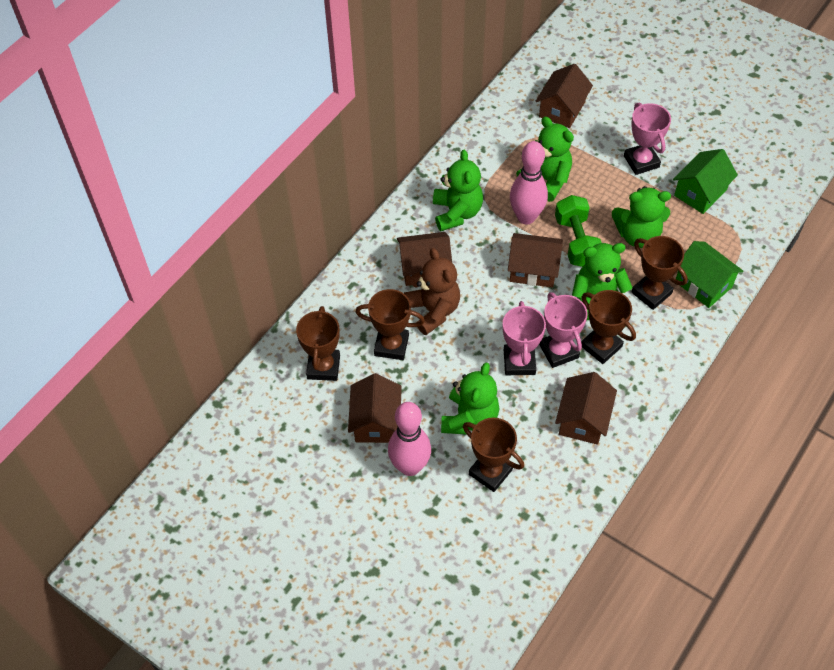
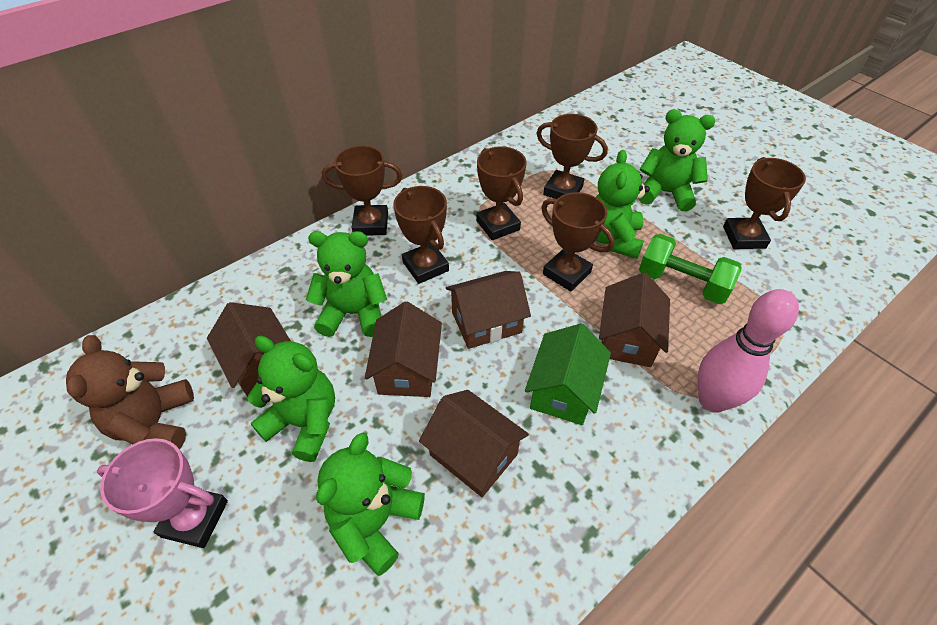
brown trophy: [296,306,340,381] [356,289,425,360] [463,418,524,492] [581,290,636,364] [631,236,688,310] = 5 -> [322,145,402,236] [393,186,449,284] [476,146,526,240] [536,114,608,199] [541,192,615,292] [723,157,806,249] = 6
green house: [673,149,738,214] [676,241,744,308] = 2 -> [525,323,611,425] = 1
pink bowling pin: [388,402,431,476] [510,141,548,225] = 2 -> [698,289,799,413] = 1
pink trophy: [502,301,546,375] [539,292,588,368] [624,102,671,175] = 3 -> [97,438,228,548] = 1

